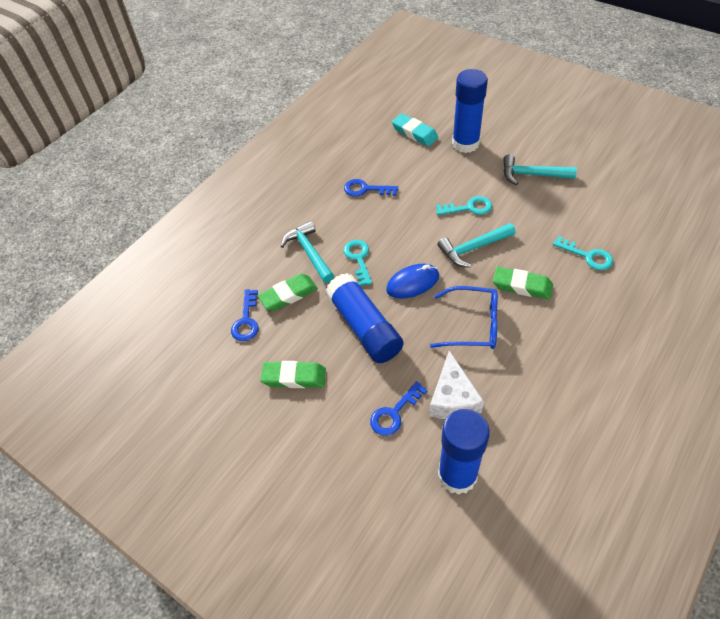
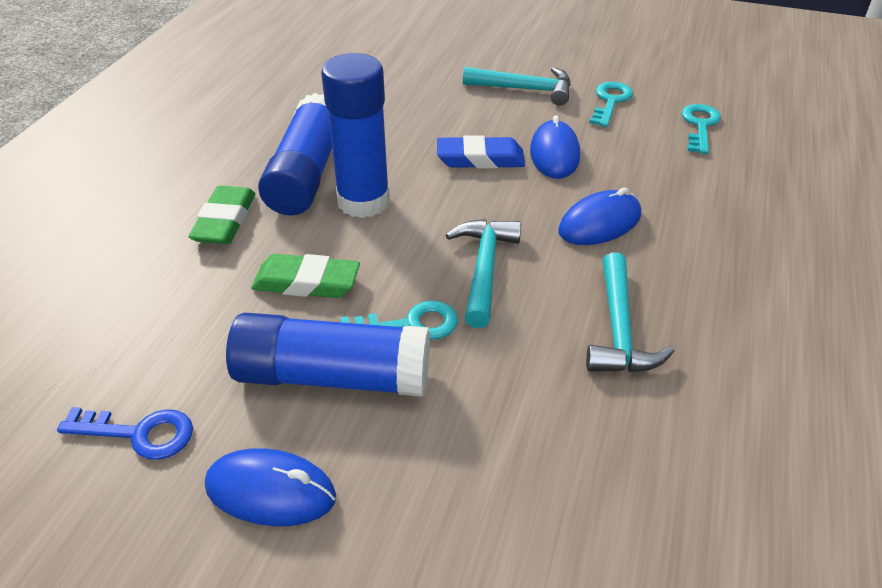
blue eraser: none = 0 -> [437,135,525,169] = 1
blue glasses: [430,286,498,349] = 1 -> none = 0
blue key: [231,289,259,341] [344,179,398,197] [370,381,427,436] = 3 -> [57,407,193,460] = 1
blue mouse: [386,264,439,299] = 1 -> [205,448,336,526] [530,115,580,179] [558,188,641,245] = 3
green eraser: [258,274,318,311] [260,361,326,388] [493,267,553,299] = 3 -> [189,186,255,244] [251,254,360,298] = 2
turquoise eraser: [392,114,439,146] = 1 -> none = 0
white cheese: [429,351,484,419] = 1 -> none = 0

